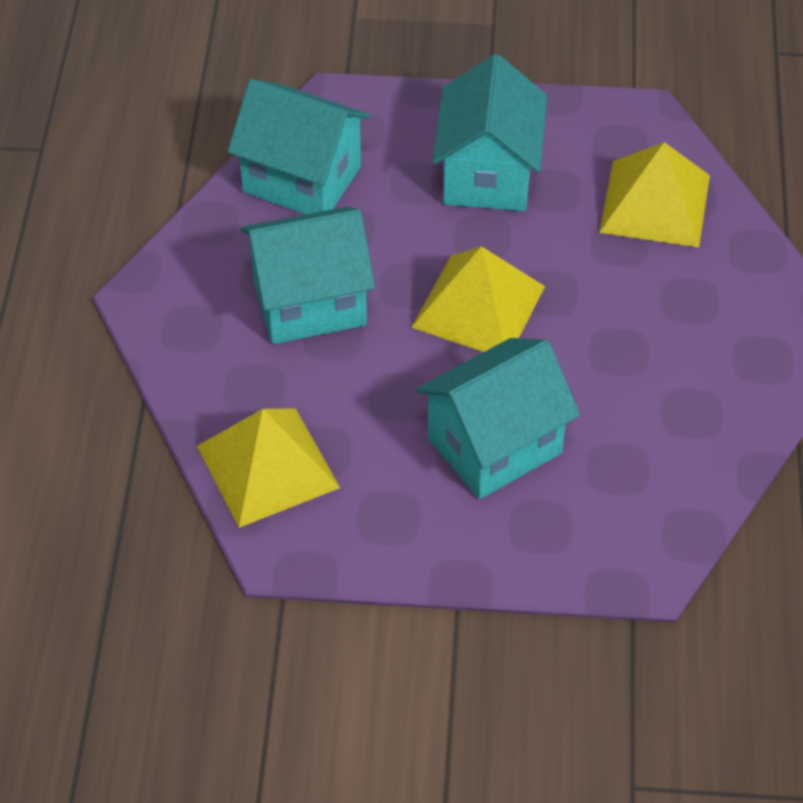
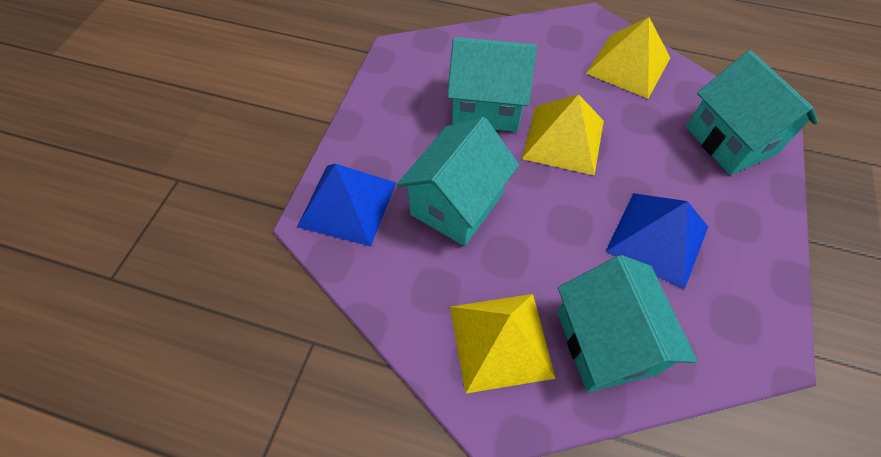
blue pyramid: none = 0 -> [297,164,396,246] [605,193,708,290] = 2

